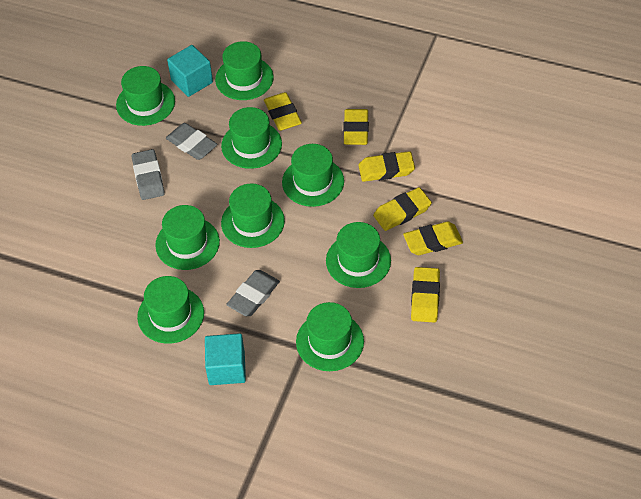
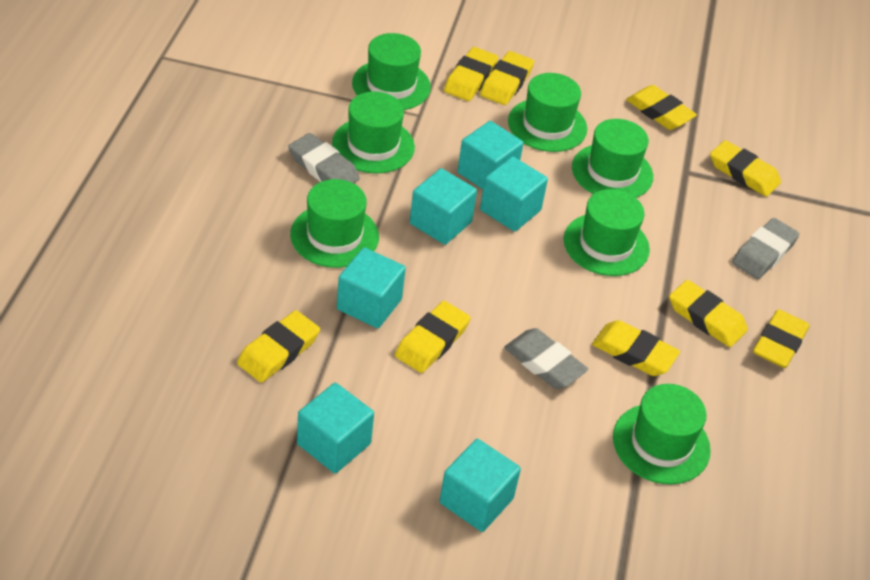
green hat: [116,66,175,126] [137,276,204,344] [155,205,220,270] [215,41,274,100] [221,107,282,169] [221,183,285,248] [282,144,344,207] [296,302,364,371] [326,222,391,288] = 9 -> [290,179,379,268] [332,91,415,173] [352,33,431,110] [508,73,587,152] [563,189,650,276] [572,119,653,198] [613,384,711,484] = 7
turquoise cube: [167,45,213,97] [205,333,246,385] = 2 -> [297,383,374,474] [337,247,406,328] [410,168,477,245] [439,439,521,532] [457,121,523,189] [480,156,548,232] = 6
yellow eraser: [264,92,302,131] [343,109,369,145] [358,151,415,182] [373,187,432,231] [403,221,463,255] [411,267,440,323] = 6 -> [237,310,320,383] [395,301,471,373] [444,47,498,101] [480,51,534,105] [592,320,680,376] [626,85,697,130] [669,280,748,347] [710,140,781,197] [753,309,810,368] = 9

